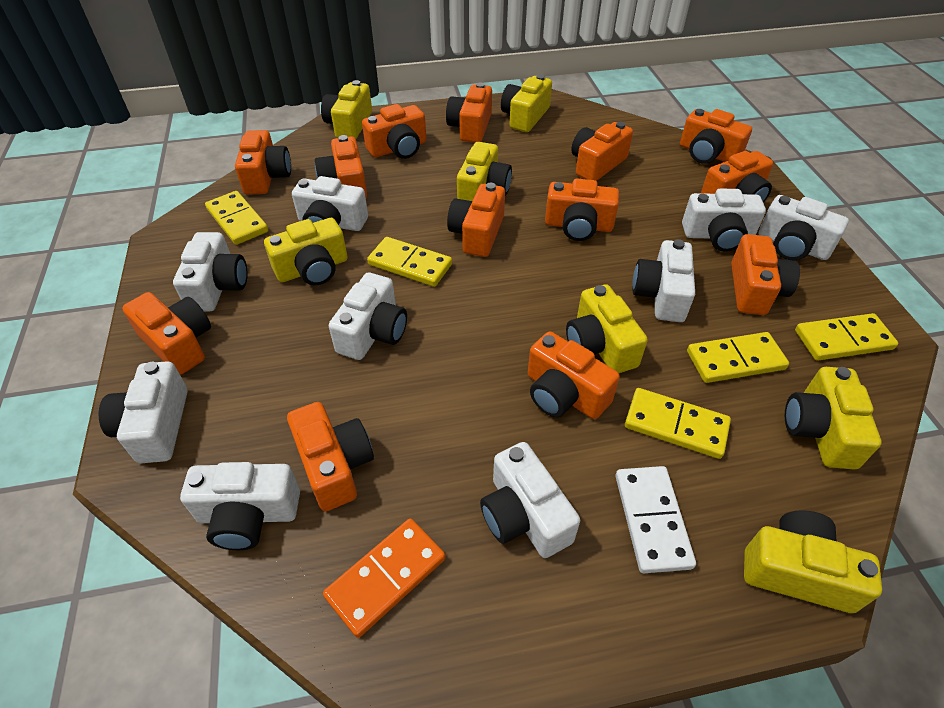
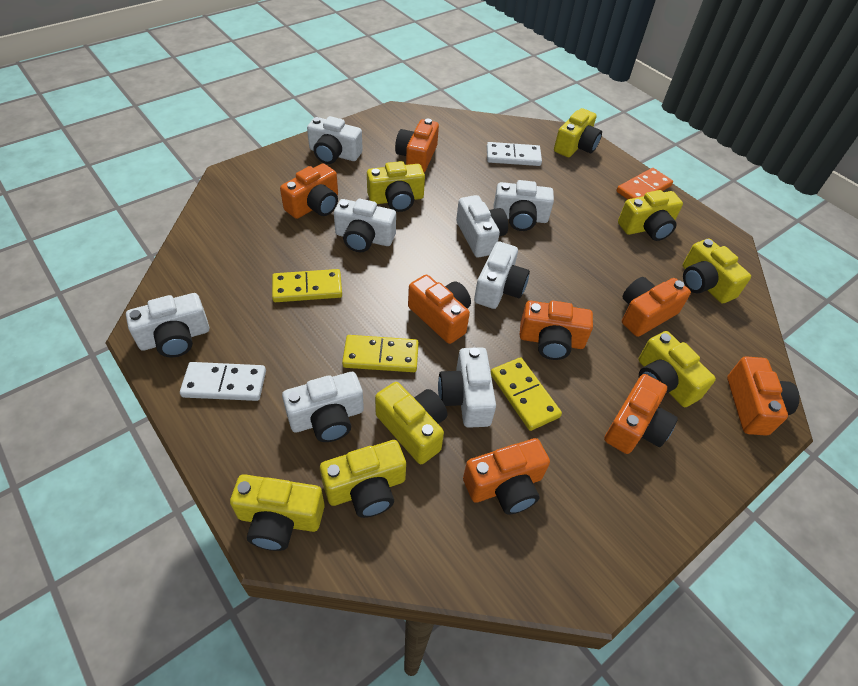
orange camera: [122,292,211,375] [235,130,291,195] [287,402,374,511] [315,135,367,198] [362,104,426,159] [446,82,492,143] [447,183,505,257] [528,331,620,419] [545,179,619,241] [571,122,633,181] [680,109,752,164] [701,151,773,202] [731,234,800,315] = 13 -> [280,163,338,219] [395,119,439,173] [408,275,471,344] [463,438,550,514] [520,301,593,360] [604,374,678,454] [622,277,691,337] [727,356,800,436] = 8
white camera: [99,361,188,463] [173,232,248,312] [180,462,300,550] [292,176,368,231] [329,273,407,360] [480,442,580,558] [632,239,695,322] [682,188,766,252] [758,195,849,260] = 9 -> [126,293,209,358] [282,372,364,442] [307,116,363,164] [334,199,396,252] [438,347,496,428] [456,195,508,258] [474,241,530,309] [493,180,554,231] = 8
white domino: [615,466,696,573] = 1 -> [180,362,266,401] [487,142,542,166] = 2
yellow camera: [264,218,348,285] [321,80,372,139] [457,142,512,201] [501,74,552,132] [566,285,648,373] [744,510,882,613] [785,367,882,470] = 7 -> [230,474,325,551] [320,440,406,518] [367,161,425,212] [375,382,447,464] [554,108,602,157] [618,190,683,241] [638,331,716,407] [683,238,751,304] = 8
yellow domino: [205,191,268,245] [367,237,452,287] [625,388,731,459] [687,332,789,383] [795,313,898,361] = 5 -> [272,269,342,302] [342,335,419,372] [491,357,562,431] = 3

